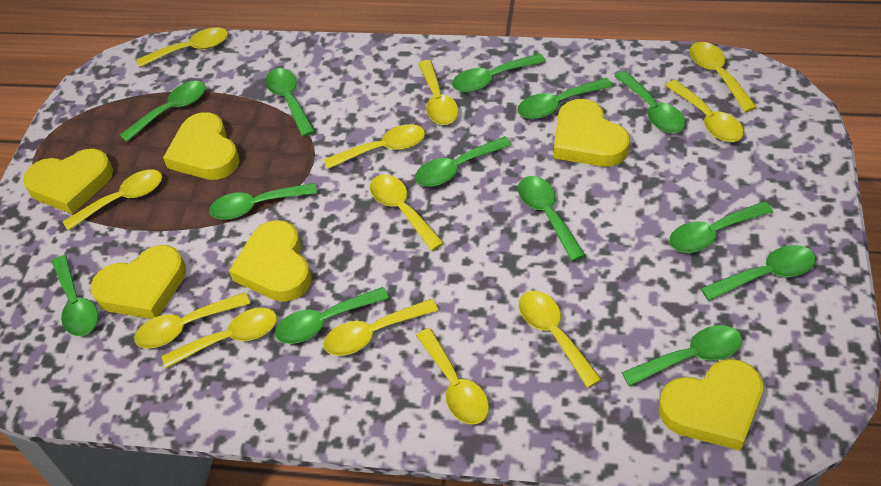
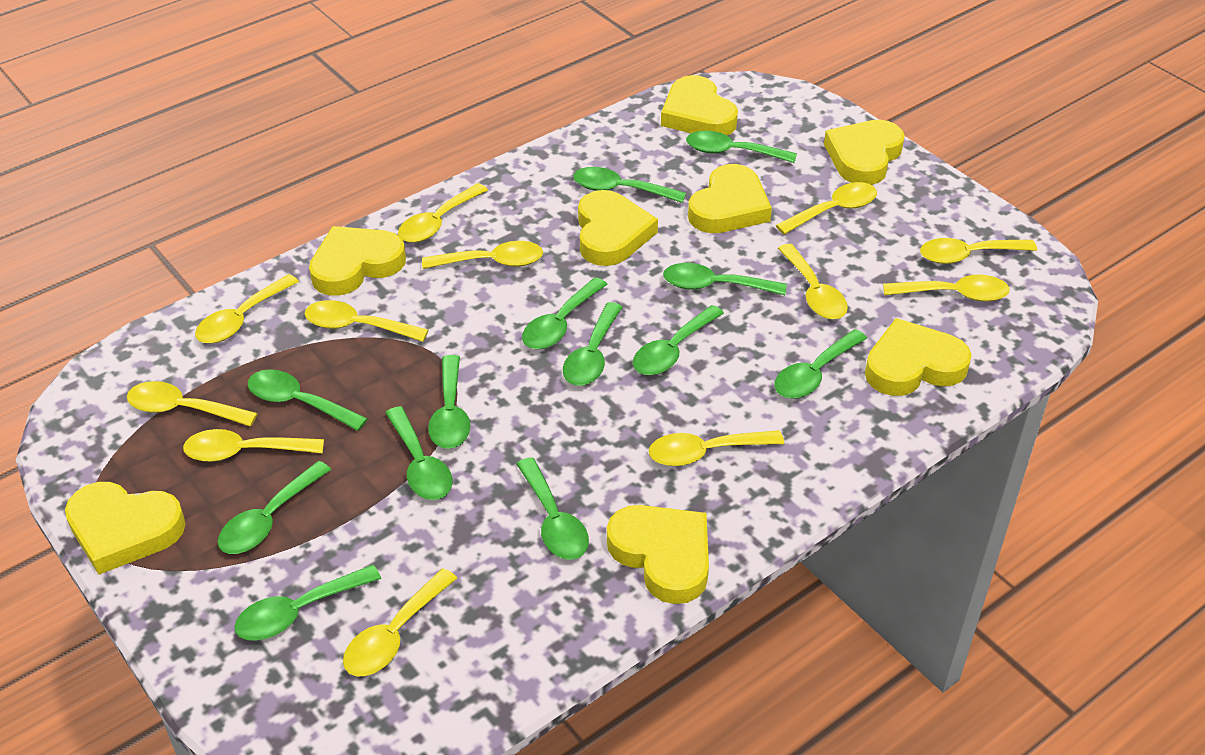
yellow heart: [23,149,113,214] [91,245,186,319] [163,112,240,180] [229,220,312,302] [554,99,630,167] [659,359,763,451] = 6 -> [65,482,186,575] [309,226,406,296] [578,190,658,266] [607,505,709,604] [661,75,738,135] [688,164,772,233] [824,120,905,185] [865,318,972,396] = 8

